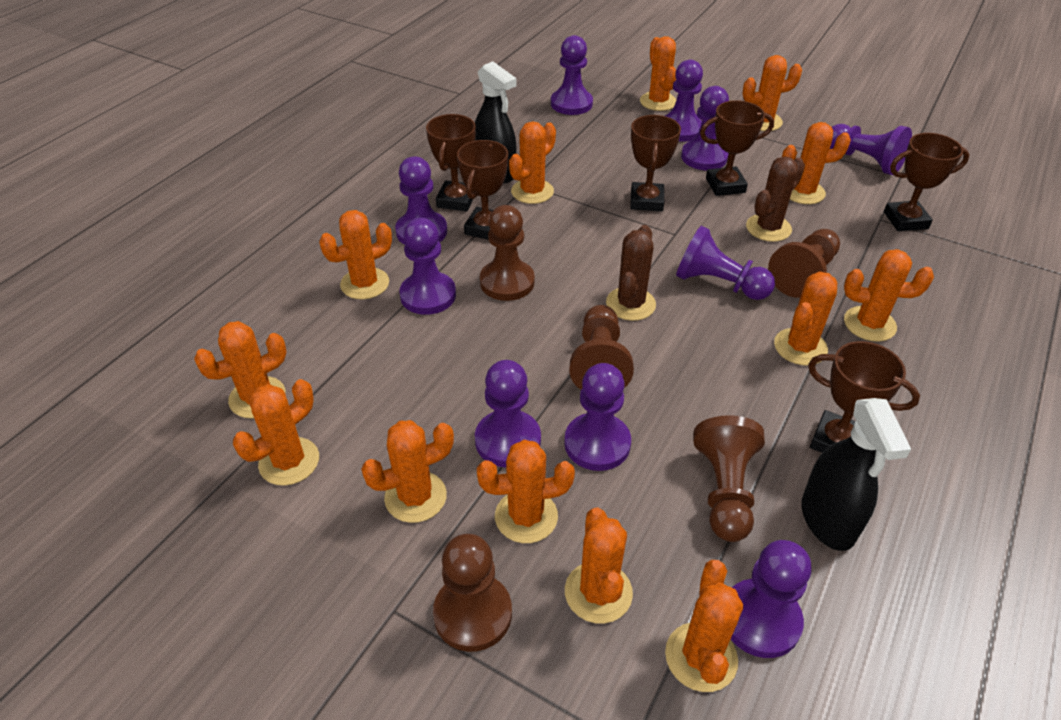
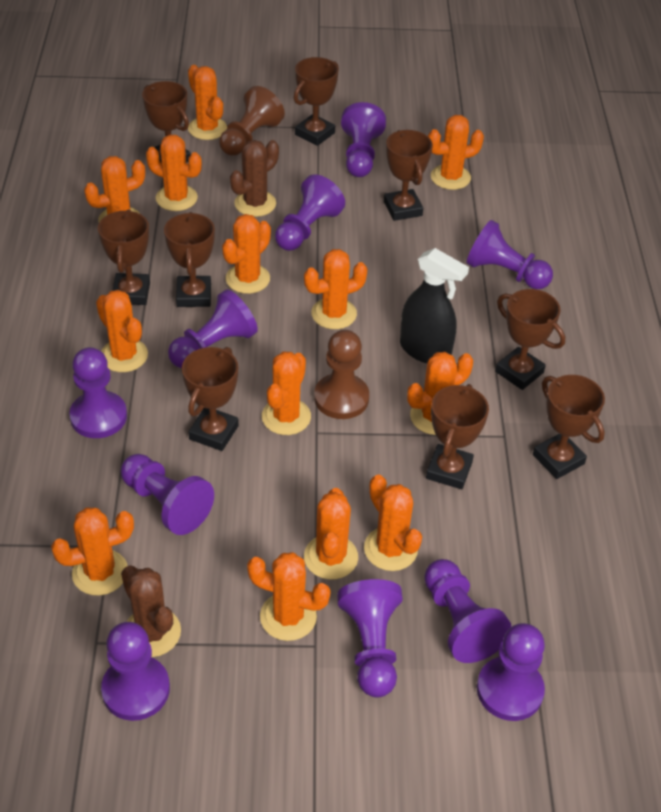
black spray bottle: [475,62,517,184] [801,398,911,551] = 2 -> [400,248,469,364] = 1
brown pawn: [433,534,512,652] [480,205,535,301] [569,305,634,390] [693,415,765,542] [768,229,840,298] = 5 -> [219,86,285,156] [314,330,369,419] = 2
brown trophy: [426,114,476,212] [457,140,508,240] [630,115,681,211] [700,100,774,196] [808,341,920,453] [884,133,970,231] = 6 -> [98,210,150,305] [142,81,191,163] [164,212,215,307] [182,347,239,451] [294,57,339,146] [384,130,433,221] [426,384,489,489] [495,289,565,390] [533,375,605,479] = 9

